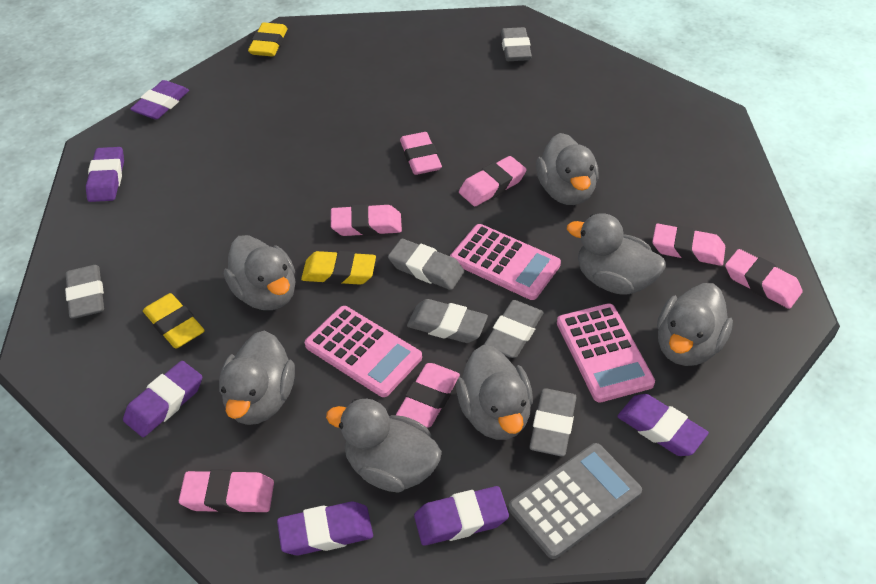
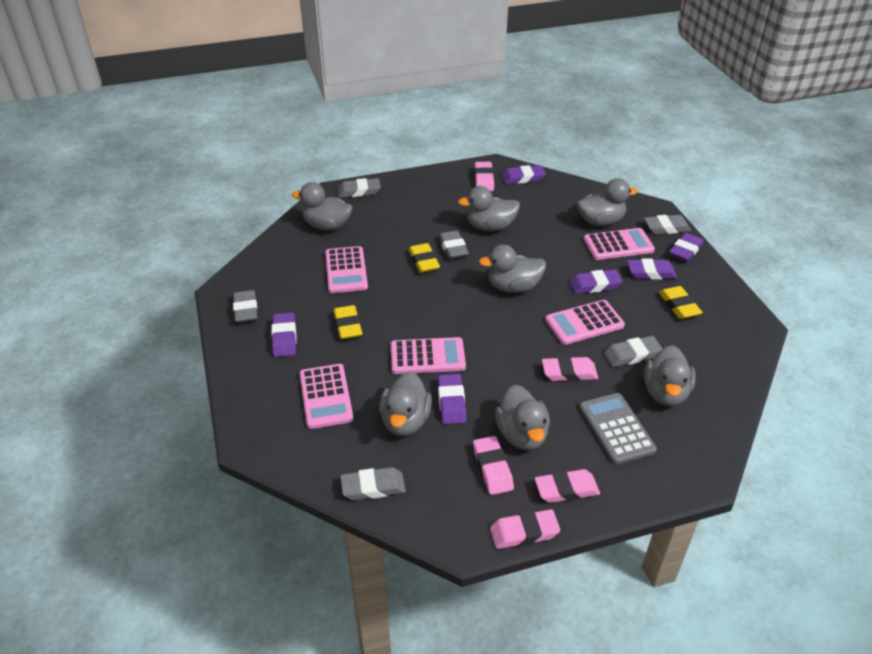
pink calculator: [305,306,422,397] [450,224,561,300] [557,303,655,403] = 3 -> [299,364,354,429] [325,246,368,293] [391,337,466,374] [545,300,625,345] [584,228,655,260] = 5
pink eraser: [179,469,274,514] [331,204,402,236] [396,363,460,428] [400,132,442,175] [459,156,527,206] [652,224,725,266] [725,249,803,309] = 7 -> [473,436,514,495] [475,162,494,191] [490,509,560,549] [535,469,600,503] [542,356,598,381] = 5

